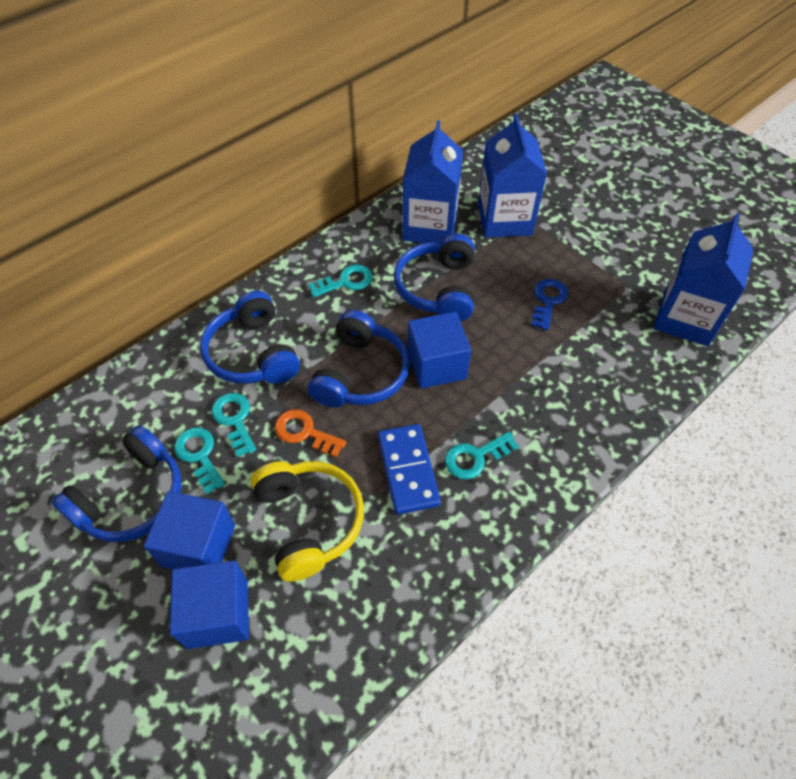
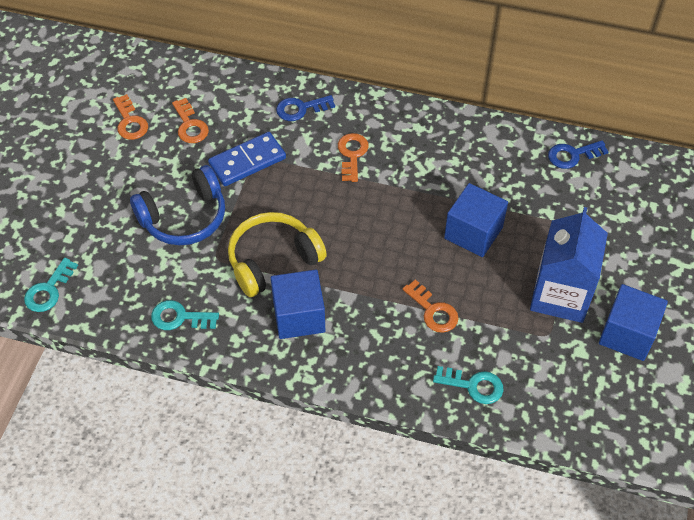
blue carton: [403,120,463,243] [478,114,547,238] [654,213,754,346] = 3 -> [530,207,608,323] = 1
blue headphones: [51,425,182,542] [200,291,300,384] [308,310,410,408] [394,233,475,322] = 4 -> [130,165,225,245] = 1
blue key: [531,279,568,330] = 1 -> [276,95,335,121] [548,140,609,169] = 2
orange key: [275,409,347,458] = 1 -> [113,94,148,140] [172,98,209,143] [338,133,369,182] [402,280,459,333] = 4
turquoise key: [174,427,225,494] [212,393,256,457] [308,265,373,297] [445,432,519,479] = 4 -> [24,258,78,312] [151,300,219,330] [433,366,504,404] = 3

